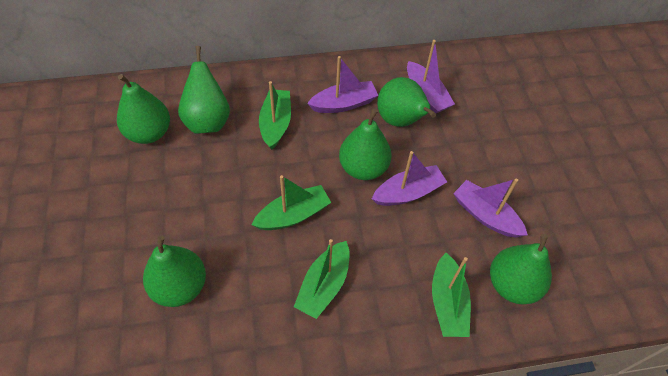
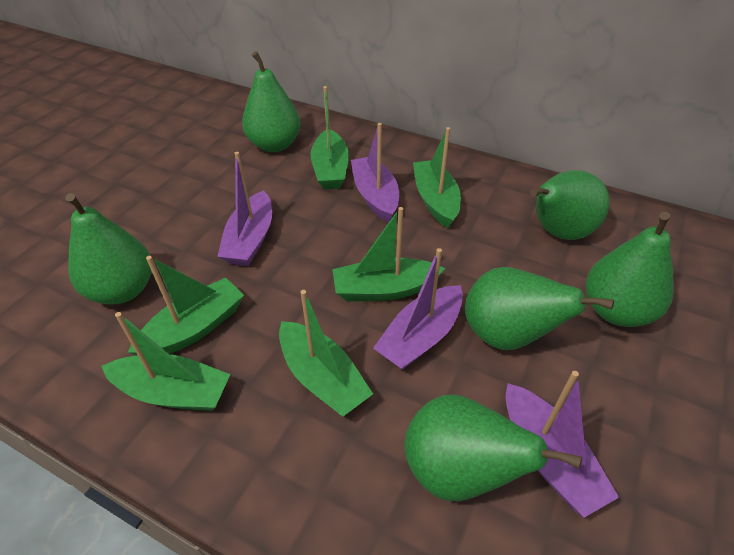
green boat: [252,175,331,230] [259,81,291,150] [294,239,350,319] [432,253,471,337] = 4 -> [101,312,230,411] [128,256,244,355] [279,290,373,417] [311,86,349,189] [332,207,445,302] [413,127,461,228] = 6

